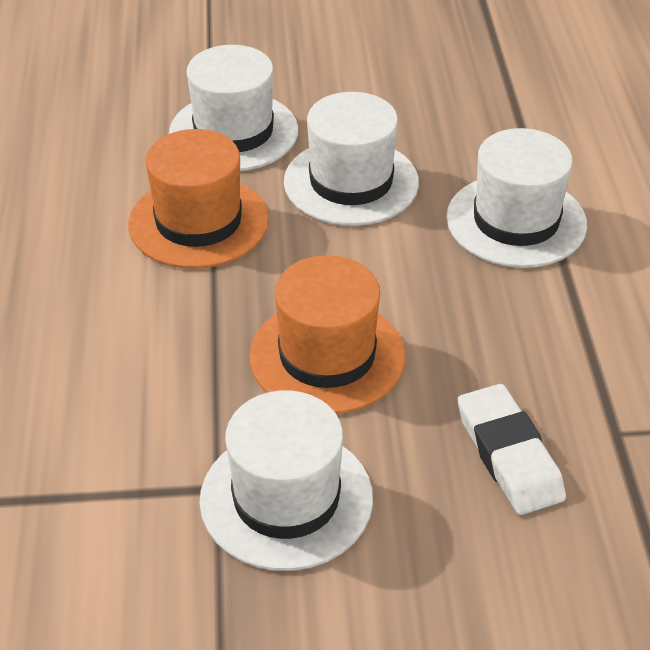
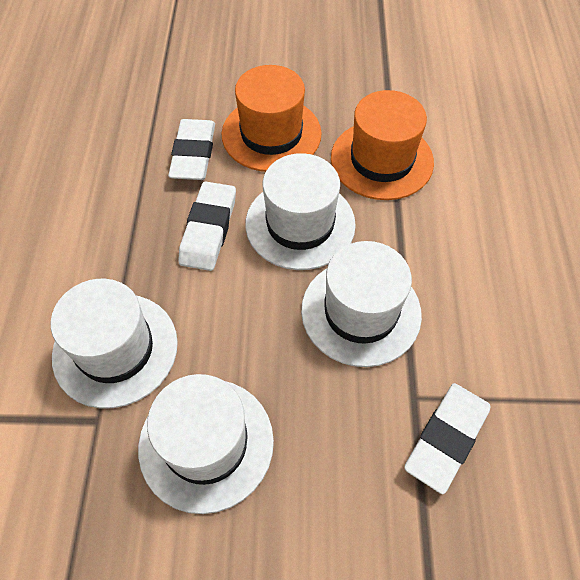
white eraser: [458,384,566,515] = 1 -> [168,119,215,180] [178,181,236,271] [404,383,491,494] = 3

